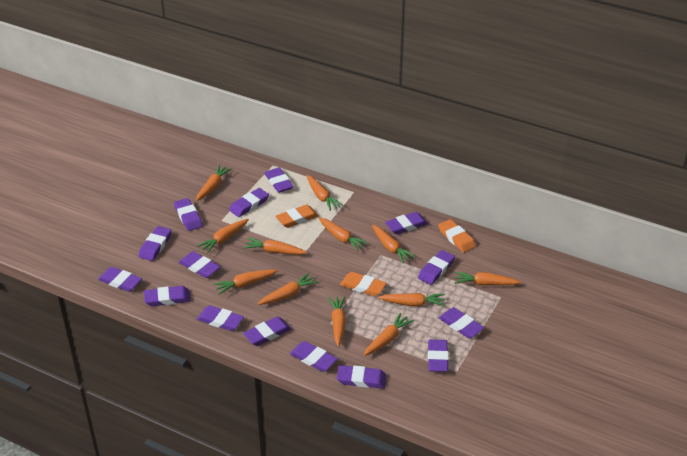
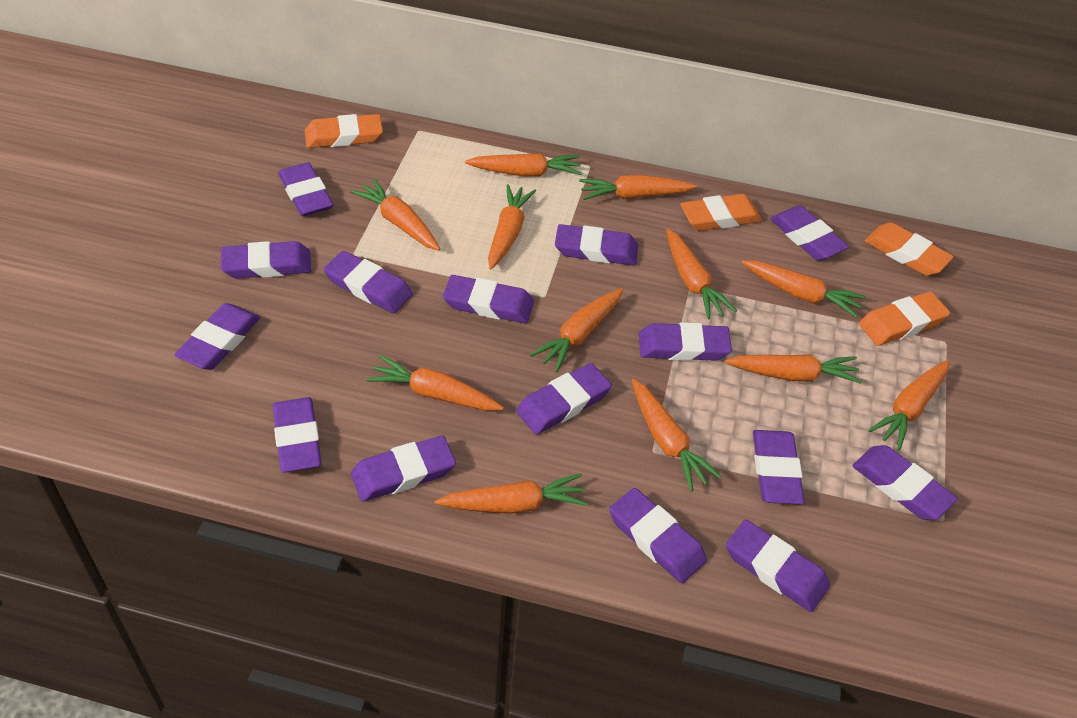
orange eraser: [275,205,318,228] [340,272,386,296] [438,219,476,253] = 3 -> [305,114,383,148] [680,194,762,231] [859,292,950,346] [865,222,954,276] = 4

